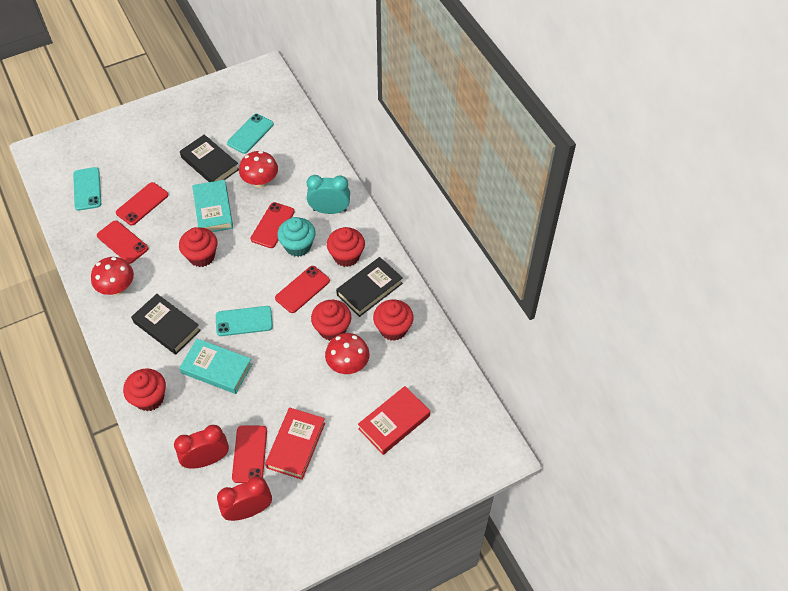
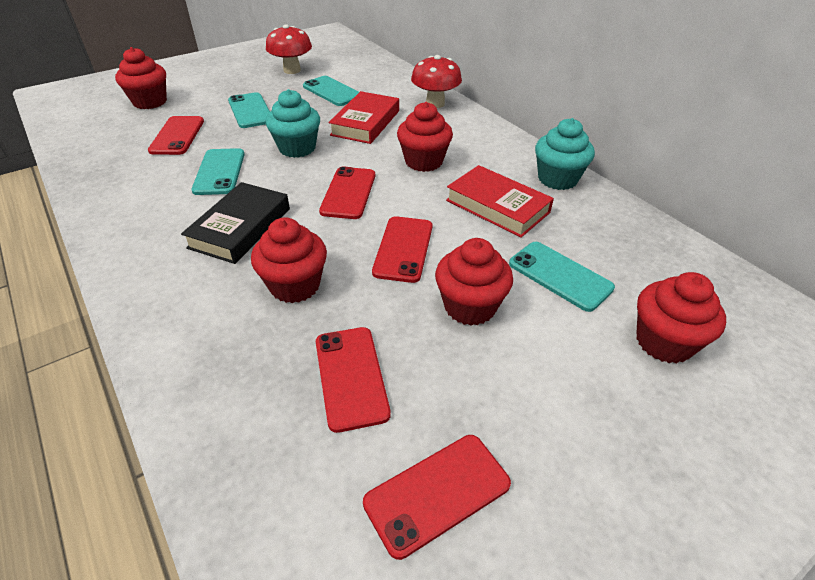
black book: [131,294,201,355] [180,134,239,182] [336,257,403,317] = 3 -> [181,182,290,264] = 1
red clock: [174,425,229,469] [217,476,272,521] = 2 -> none = 0
red mushroom: [91,257,134,295] [239,151,278,188] [325,333,369,374] = 3 -> [266,24,312,74] [411,55,462,108] = 2
turquoise book: [179,339,252,394] [192,180,233,232] = 2 -> none = 0
turquoise clock: [307,175,350,214] = 1 -> none = 0
turquoise cupcake: [277,217,316,257] = 1 -> [266,89,320,158] [535,118,595,190] = 2
turquoise phone: [73,167,101,211] [216,306,273,336] [227,114,274,154] = 3 -> [191,148,245,195] [228,92,270,128] [303,76,359,106] [509,242,615,312] = 4

